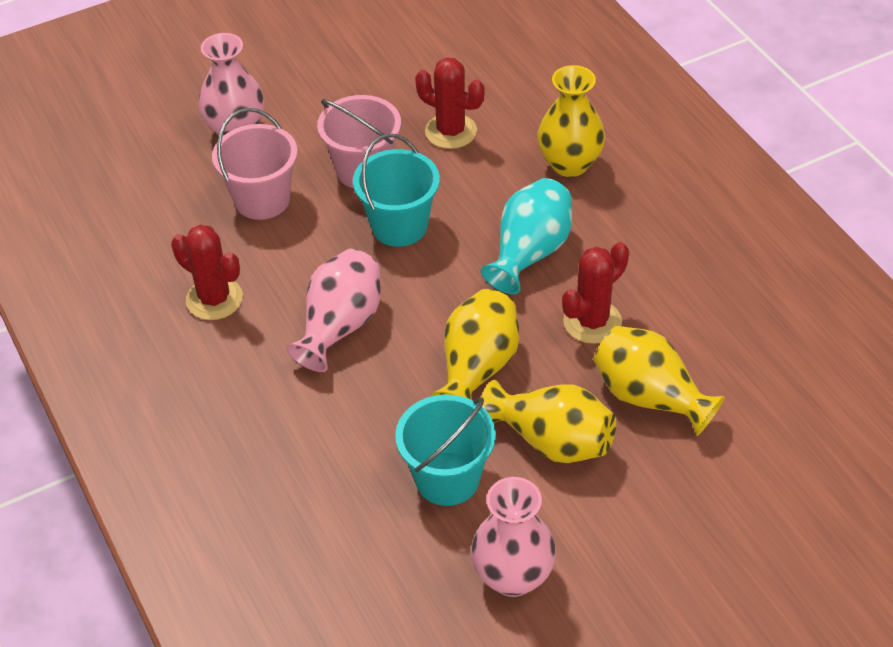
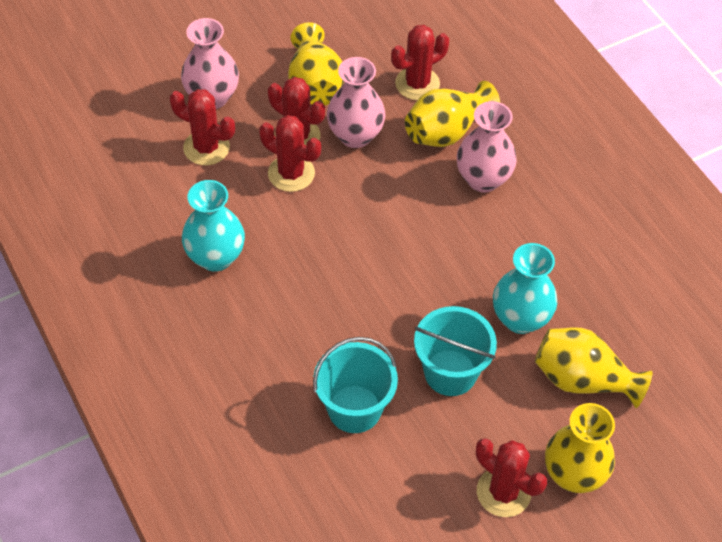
pink bucket: [212,108,298,220] [317,95,401,188] = 2 -> none = 0
red cactus: [171,225,243,320] [415,57,484,149] [562,242,629,344] = 3 -> [169,89,235,165] [259,115,321,192] [268,77,325,145] [391,25,449,100] [476,438,547,517] = 5
turquoise vase: [481,178,572,294] = 1 -> [182,180,245,272] [493,243,557,334] = 2

